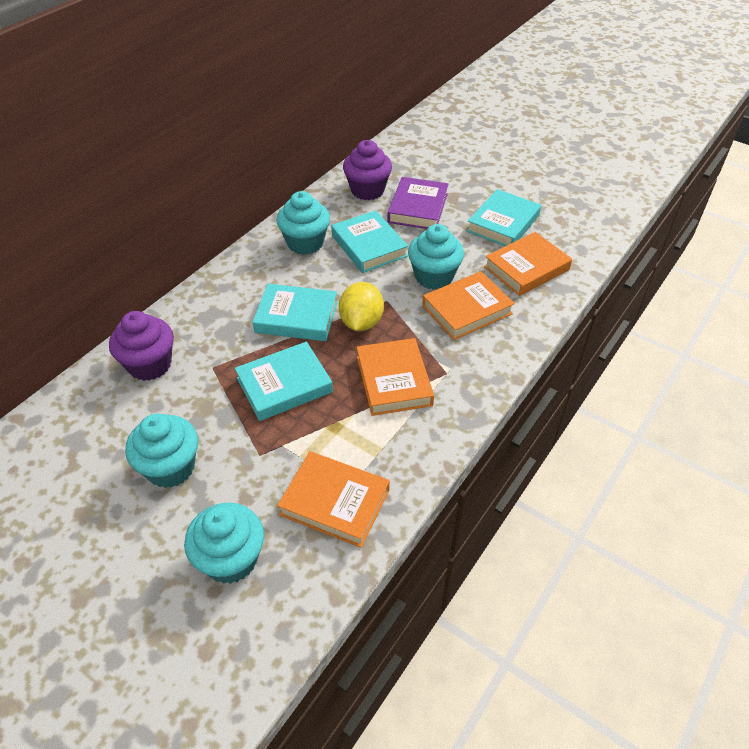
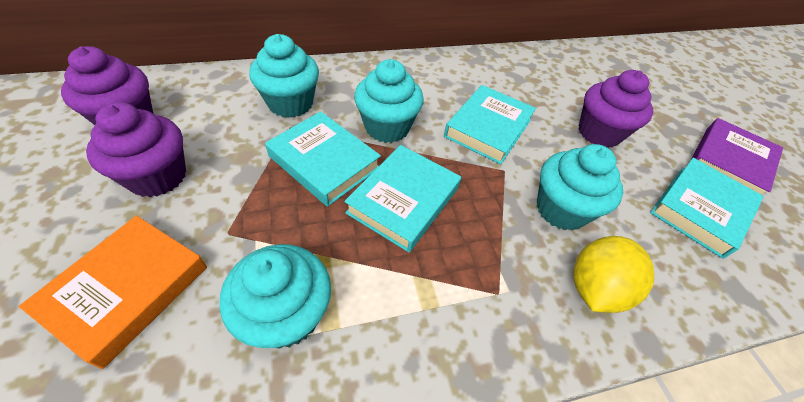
orange book: [277,451,390,548] [356,338,434,416] [422,271,515,340] [484,232,572,296] = 4 -> [19,216,207,369] = 1
purple cupcake: [109,311,174,381] [343,140,392,200] = 2 -> [61,46,153,125] [86,102,186,197] [579,70,653,148] = 3

